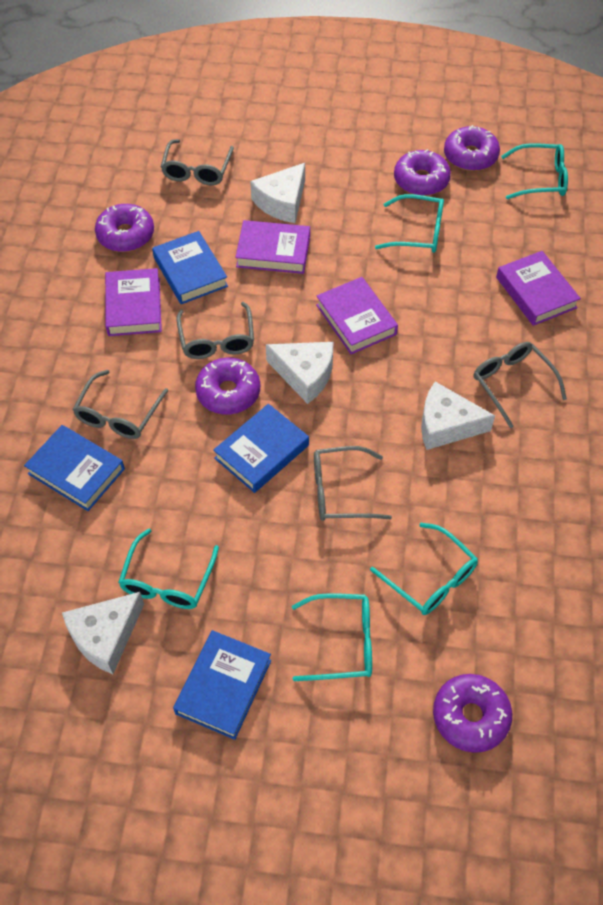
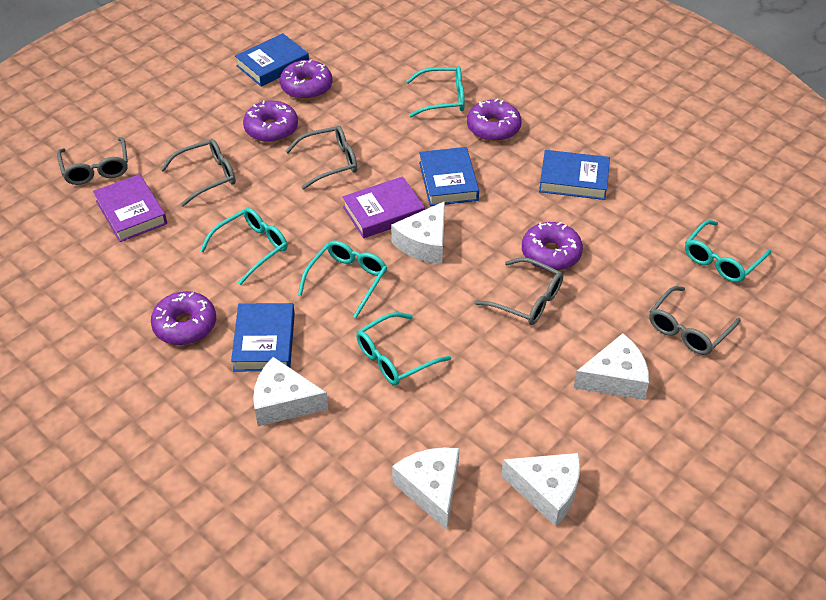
purple book: [105,268,162,336] [235,220,310,274] [316,277,398,354] [496,251,581,326] = 4 -> [93,174,167,242] [342,177,425,238] = 2
white cheese: [62,592,144,674] [250,163,305,223] [266,342,333,404] [421,382,495,450] = 4 -> [253,357,328,426] [391,201,445,264] [392,447,459,530] [501,453,580,526] [574,333,649,400] = 5

